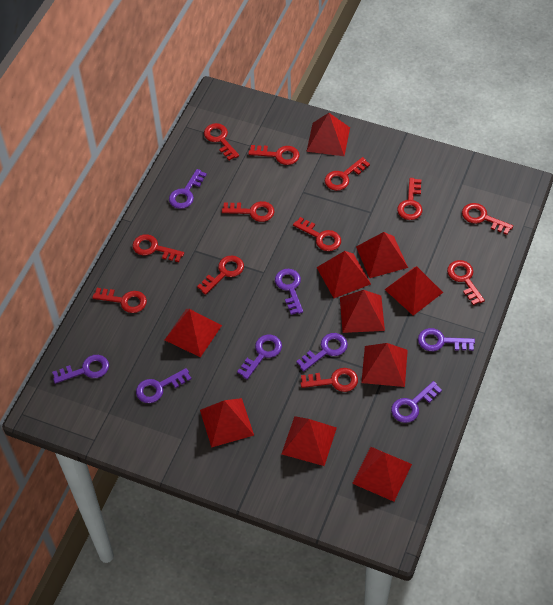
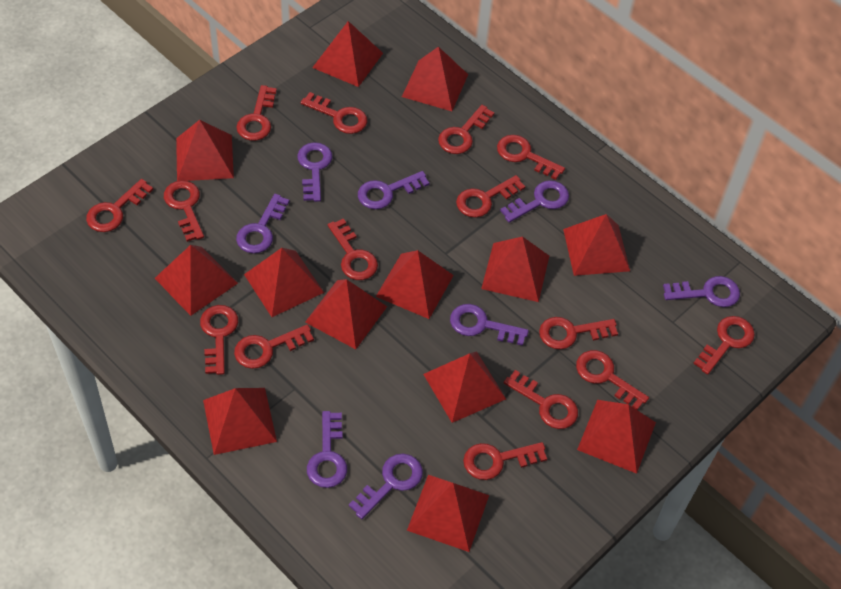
red key: [92,288,147,313] [132,234,184,262] [197,255,244,295] [204,123,239,160] [222,201,275,222] [248,145,300,165] [293,217,341,251] [301,368,358,392] [325,157,370,191] [397,178,423,220] [447,260,485,305] [462,203,513,235] = 12 -> [86,179,153,232] [164,180,204,242] [200,305,238,375] [234,325,314,369] [236,85,277,141] [301,92,367,134] [328,218,378,280] [438,105,495,154] [456,175,525,218] [463,442,547,480] [497,135,565,180] [504,370,578,429] [539,317,618,349] [576,350,649,410] [693,316,755,375] = 15
red pyramid: [165,309,222,357] [200,398,254,448] [282,416,337,466] [306,113,350,156] [316,251,371,298] [340,290,385,333] [352,447,412,502] [356,232,408,278] [361,343,408,387] [384,266,443,316] = 10 -> [155,245,238,316] [176,120,234,181] [203,388,277,455] [244,248,324,317] [305,279,387,349] [312,21,383,87] [376,250,454,319] [402,47,468,111] [407,475,489,552] [423,351,506,423] [481,236,549,302] [563,214,630,276] [577,400,656,474] = 13

